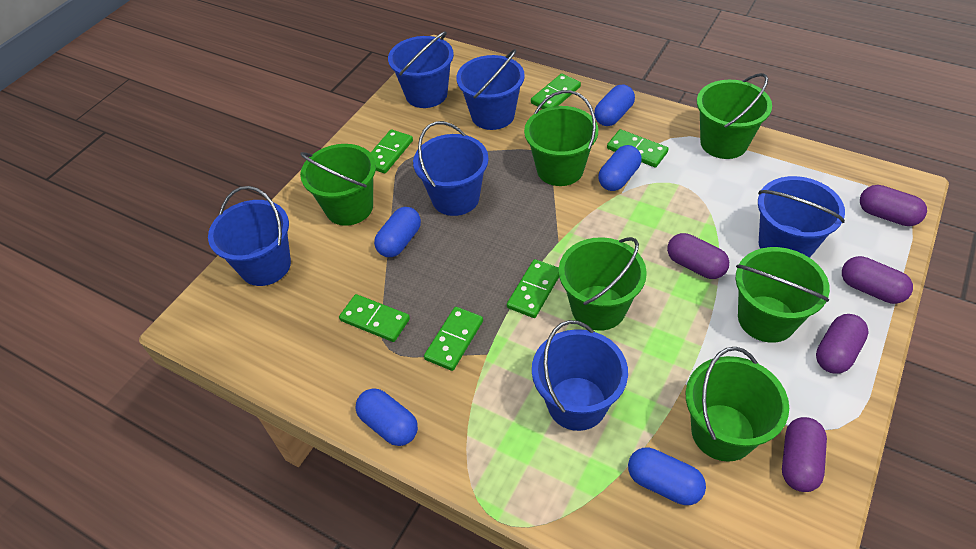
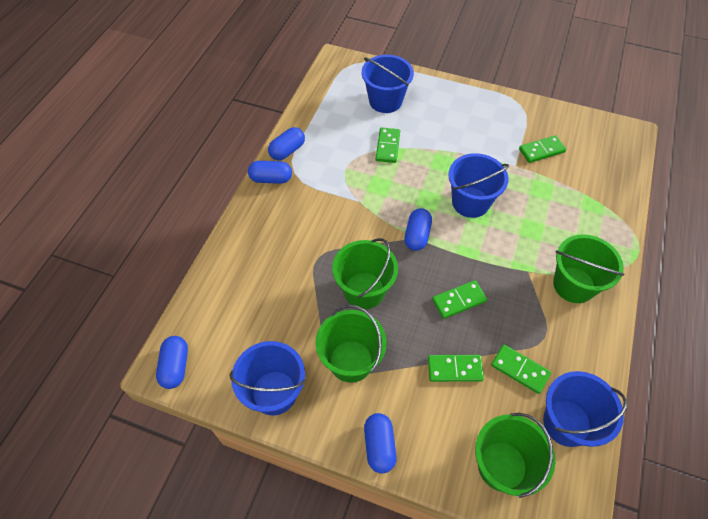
blue bucket: [208,186,291,286] [388,31,454,108] [413,121,489,216] [456,49,525,130] [532,320,628,431] [758,176,845,258] = 6 -> [229,341,306,415] [362,55,414,113] [448,153,509,218] [543,371,627,447] = 4
green bucket: [300,144,376,226] [524,90,598,186] [559,237,647,331] [686,347,789,462] [697,73,772,159] [736,247,830,343] = 6 -> [316,305,387,383] [332,238,398,309] [475,413,555,498] [553,234,625,303] = 4
green domino: [339,294,410,342] [371,129,413,173] [424,307,483,371] [507,259,559,318] [531,74,581,109] [607,129,668,168] = 6 -> [376,127,400,163] [428,355,484,382] [432,280,487,319] [491,344,551,394] [519,135,566,163] = 5
purple capsule: [667,233,729,279] [782,417,827,492] [816,314,869,373] [842,256,913,304] [860,185,927,226] = 5 -> none = 0

